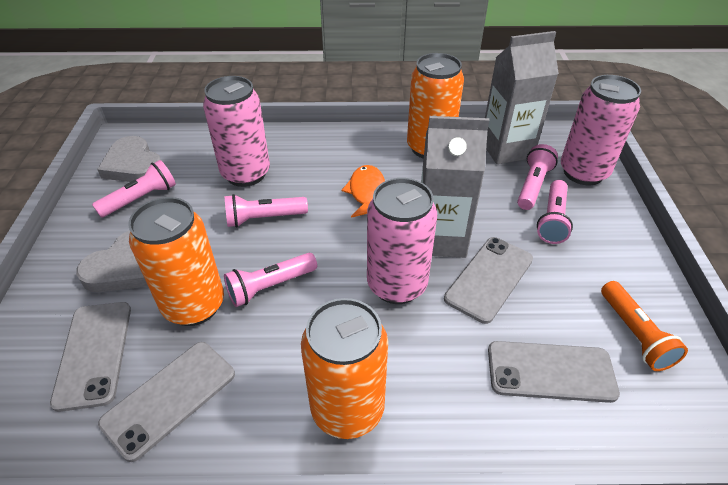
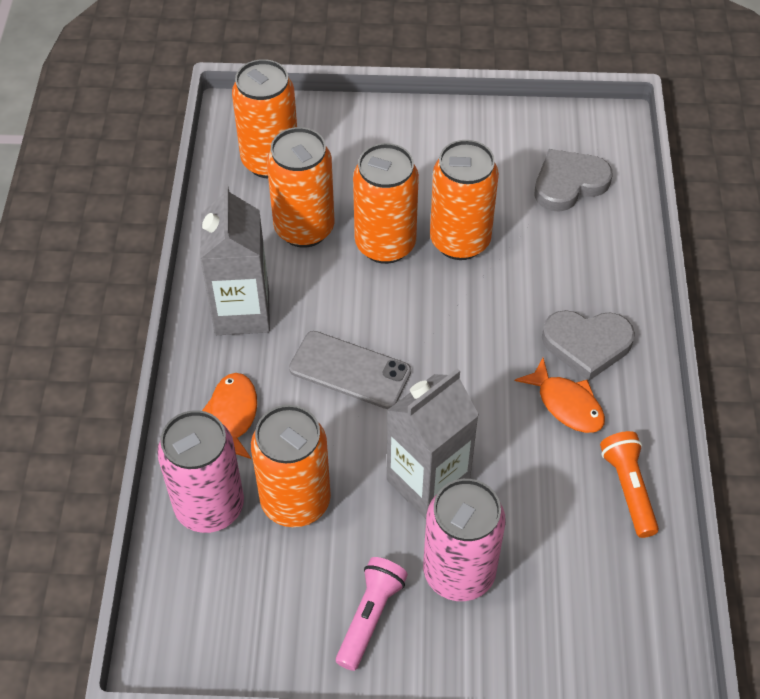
grey phone: [50,302,131,412] [98,342,235,462] [444,237,533,324] [488,341,620,403] = 4 -> [289,331,411,409] = 1
orange can: [128,197,224,326] [301,298,388,439] [407,53,464,159] = 3 -> [232,59,297,179] [251,405,331,527] [267,127,334,248] [353,143,419,264] [430,140,499,260] = 5
orange fish: [342,165,385,218] = 1 -> [202,373,257,459] [515,358,605,433] = 2
pink can: [203,76,270,187] [367,178,438,304] [561,75,641,185] = 3 -> [157,410,244,533] [423,479,506,601] = 2
pink flashlight: [92,160,176,217] [224,253,317,307] [225,194,308,227] [517,144,558,210] [537,180,573,244] = 5 -> [336,557,408,671] = 1

